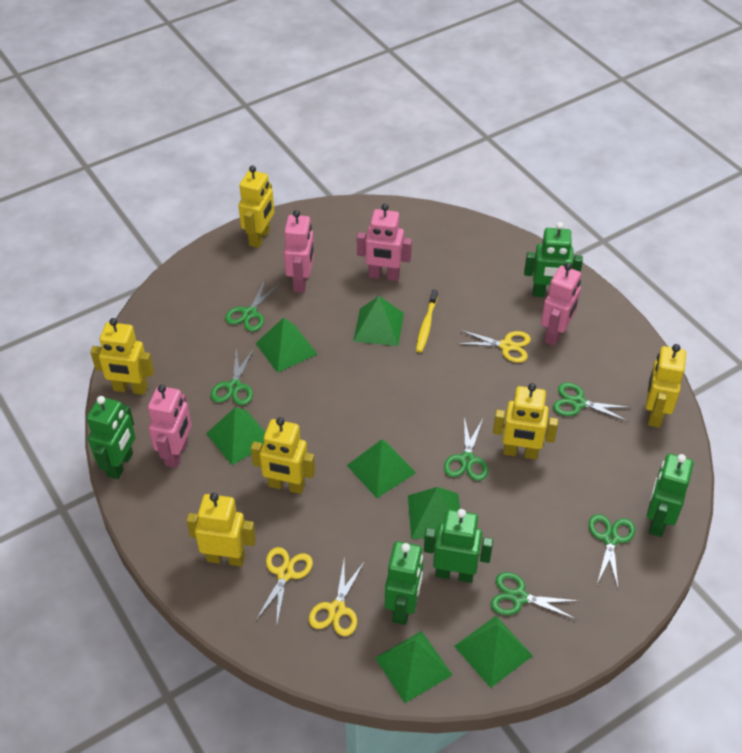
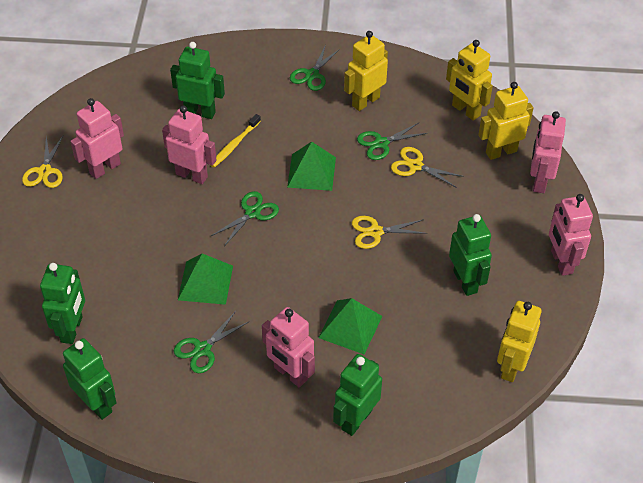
green pyramid: [206,407,265,465] [256,318,317,373] [347,439,416,498] [353,296,404,346] [375,631,452,703] [408,487,460,539] [454,616,533,688] = 7 -> [178,253,233,305] [287,142,336,191] [318,298,382,354] = 3
green scissors: [211,348,254,405] [225,280,281,332] [444,417,488,481] [491,572,578,620] [553,383,632,422] [589,514,635,588] = 6 -> [174,311,248,373] [211,191,279,245] [290,45,340,91] [357,123,428,160] = 4
pink robot: [148,384,192,468] [284,210,314,293] [357,204,412,281] [541,263,581,346] = 4 -> [70,98,124,179] [162,106,216,184] [262,307,315,387] [530,111,566,193] [549,194,593,276] = 5
yellow robot: [90,318,154,395] [186,493,256,567] [238,166,274,248] [251,417,315,494] [493,383,558,460] [646,344,686,428] = 6 -> [344,31,388,111] [446,40,493,121] [478,82,534,160] [497,301,542,382] = 4

